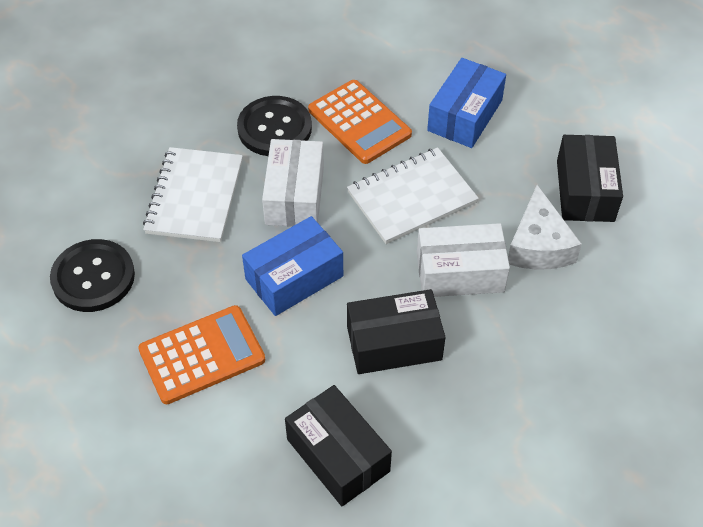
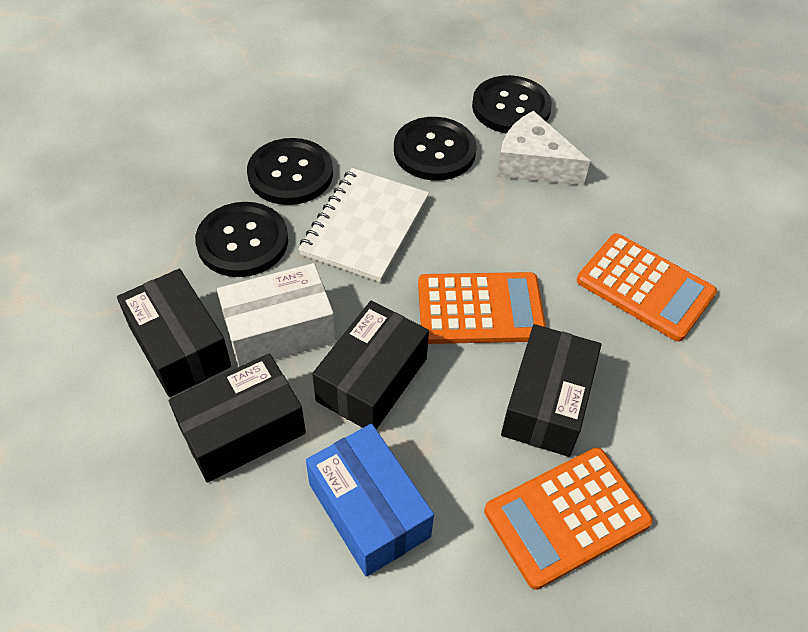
black box: [285,385,392,506] [347,289,445,374] [557,135,623,222] = 3 -> [117,269,231,397] [169,353,306,483] [312,301,429,430] [501,324,601,457] = 4
black button: [50,239,135,312] [237,96,312,156] = 2 -> [195,202,288,277] [247,138,333,205] [394,117,477,181] [472,75,552,134] = 4
blue box: [242,216,343,316] [427,58,506,148] = 2 -> [306,424,434,577] = 1
orange calculator: [138,305,265,404] [308,80,412,164] = 2 -> [418,272,546,344] [484,448,653,590] [577,234,717,341] = 3
white box: [262,139,324,227] [417,223,510,297] = 2 -> [217,263,336,367] = 1
white notebook: [143,147,243,242] [347,147,479,244] = 2 -> [298,168,429,282] = 1

